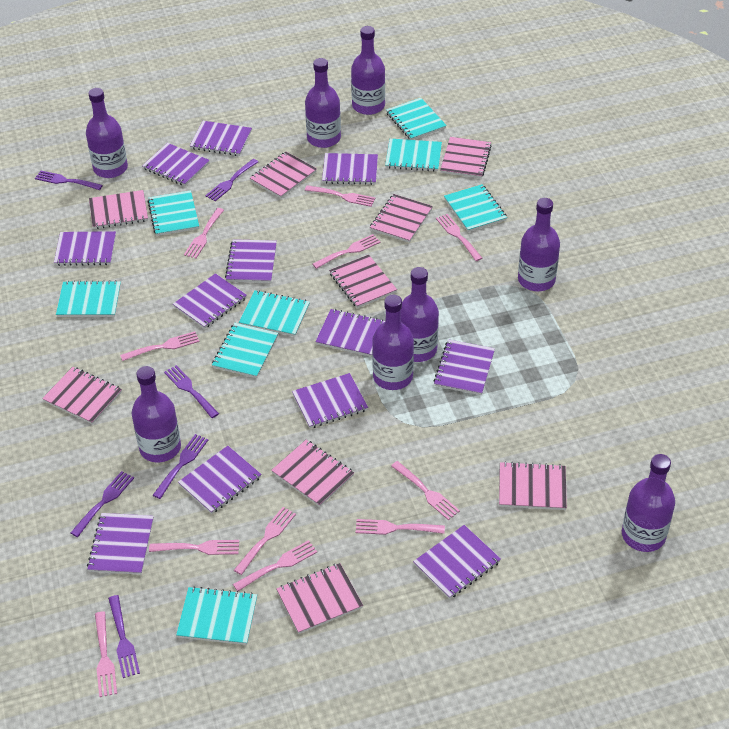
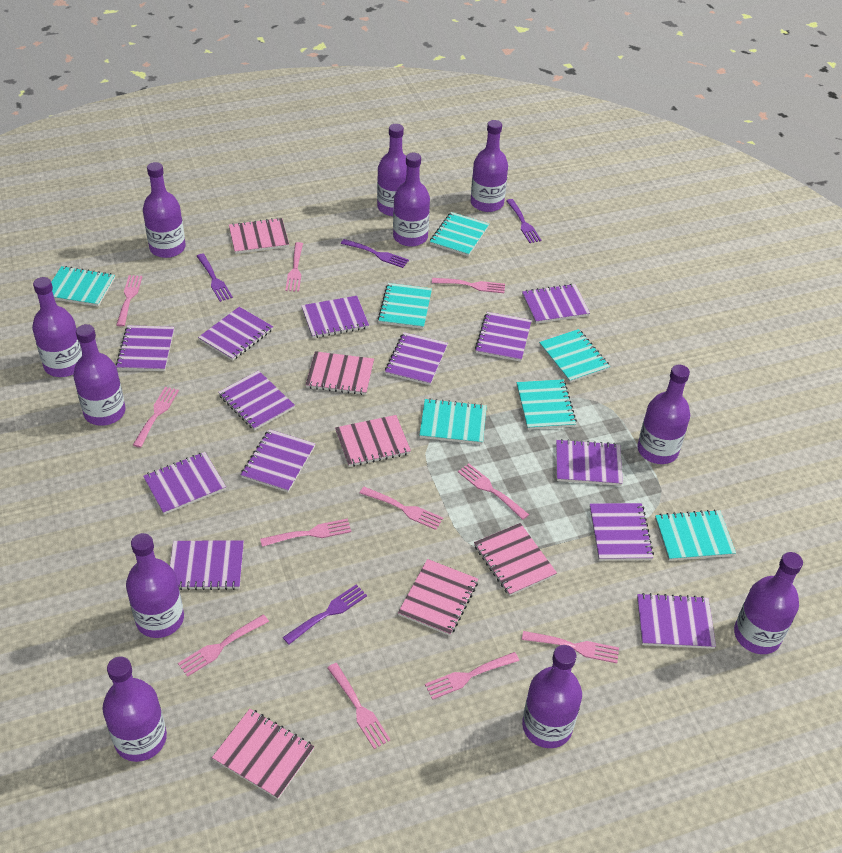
pink notebook: [42,367,122,424] [89,190,148,229] [250,152,317,198] [271,440,354,507] [276,563,363,634] [329,255,397,308] [370,194,433,243] [440,137,492,178] [499,461,567,510] = 9 -> [212,709,315,799] [229,218,289,254] [306,351,374,395] [335,415,411,467] [398,559,478,636] [474,523,557,596] = 6
purple bottle: [86,88,128,178] [132,366,181,462] [305,58,341,148] [351,26,385,115] [372,295,414,390] [401,267,439,362] [518,198,560,291] [622,454,675,552] = 8 -> [32,277,82,377] [73,324,126,426] [102,657,167,762] [126,533,184,638] [143,162,186,258] [377,124,407,216] [393,153,430,247] [470,120,508,212] [522,645,582,748] [637,365,690,464] [734,552,803,654] = 11
purple fork: [35,170,103,190] [71,471,134,537] [108,595,140,678] [153,434,208,499] [164,365,219,418] [205,159,258,201] = 6 -> [197,254,233,302] [283,584,367,645] [341,239,409,268] [506,199,541,243] = 4
purple notebook: [54,231,116,266] [87,513,154,575] [142,143,210,186] [173,273,247,329] [178,446,261,514] [190,121,252,156] [225,239,277,283] [292,373,368,428] [315,309,385,357] [322,153,378,185] [413,525,501,599] [433,339,495,395] = 12 -> [116,325,174,371] [143,452,226,515] [170,540,244,590] [198,307,273,361] [218,370,295,431] [241,429,315,492] [301,296,369,338] [385,332,448,385] [475,312,532,362] [522,284,590,324] [556,439,623,486] [590,503,654,561] [637,593,716,649] = 13
turquoise notebook: [56,280,121,317] [148,190,199,236] [176,586,257,645] [212,323,278,378] [239,290,310,337] [385,139,442,172] [386,98,447,140] [444,184,507,232] = 8 -> [51,266,115,307] [378,283,432,329] [419,398,487,444] [430,212,489,256] [517,379,577,430] [539,329,610,383] [655,509,736,561] = 7

